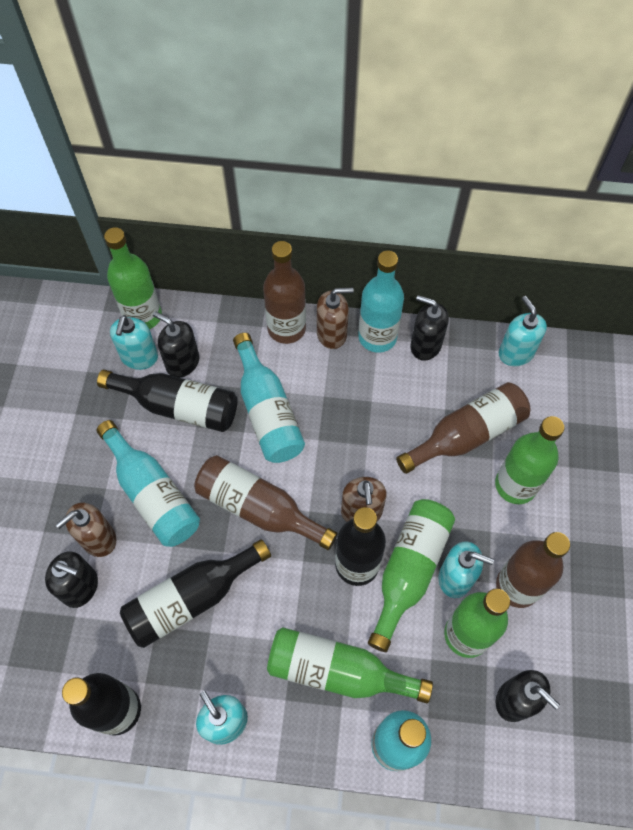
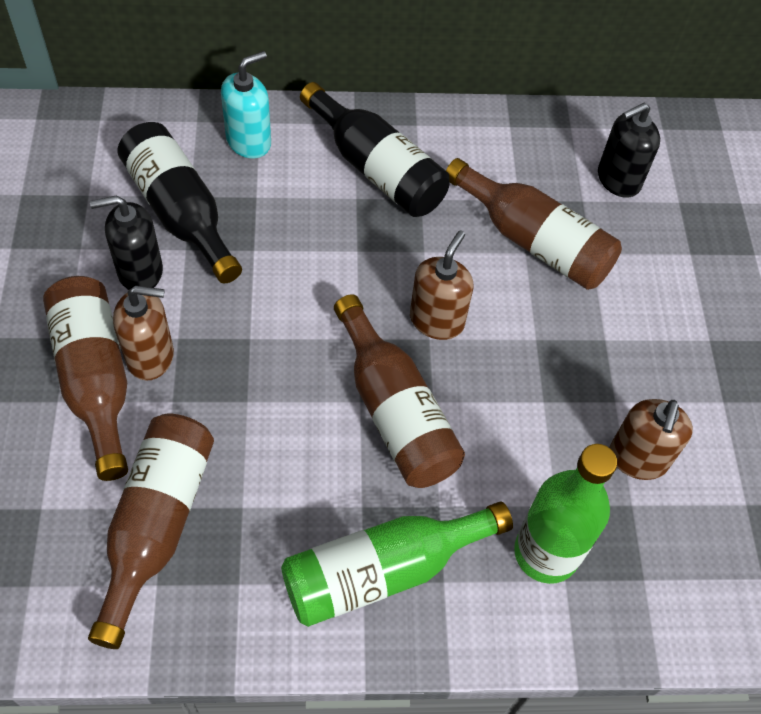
black bottle: [62,673,141,736] [97,369,237,432] [120,539,271,648] [335,507,386,586] = 4 -> [117,122,242,284] [300,82,450,217] = 2
black soap dispenser: [45,551,98,608] [153,311,199,378] [410,295,449,361] [496,670,560,722] = 4 -> [90,195,163,290] [598,103,660,198] = 2
green bottle: [104,227,162,329] [267,627,433,703] [368,499,455,652] [444,589,510,658] [495,416,564,504] = 5 -> [281,501,513,627] [514,444,617,584] = 2
turquoise bottle: [96,420,200,547] [233,333,305,463] [358,250,404,353] [372,710,431,771] = 4 -> none = 0
turquoise soap dispenser: [110,315,158,370] [196,691,248,745] [439,541,494,598] [499,296,547,366] = 4 -> [221,51,271,158] = 1

